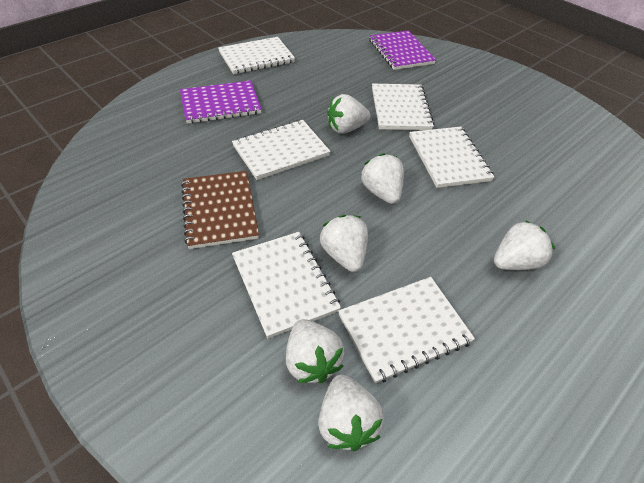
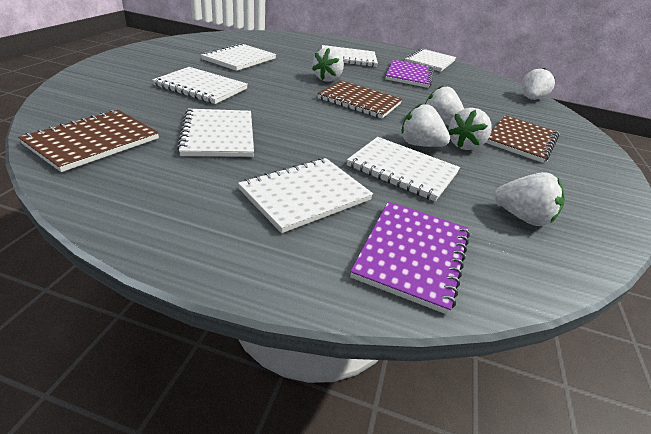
brown notebook: [181,171,259,249] = 1 -> [18,109,159,172] [317,81,402,119] [486,115,560,163] = 3
white notebook: [218,37,295,74] [232,120,331,180] [232,232,341,339] [338,277,475,383] [372,84,434,130] [409,127,495,188] = 6 -> [152,67,248,104] [177,109,254,157] [201,43,276,71] [238,158,373,233] [322,45,378,67] [347,137,460,201] [404,48,456,72] = 7

